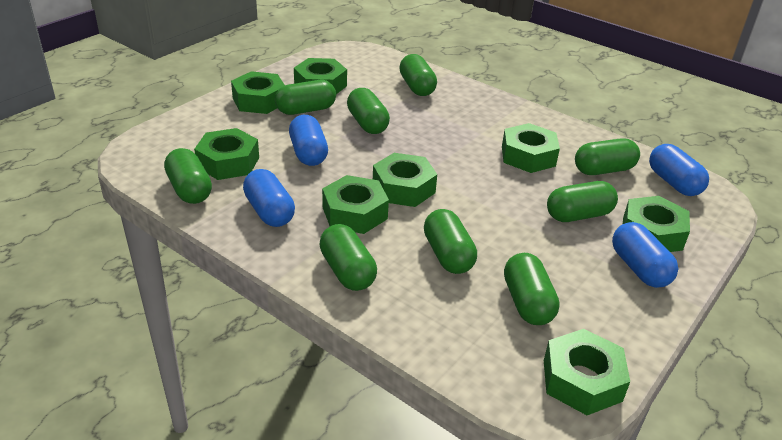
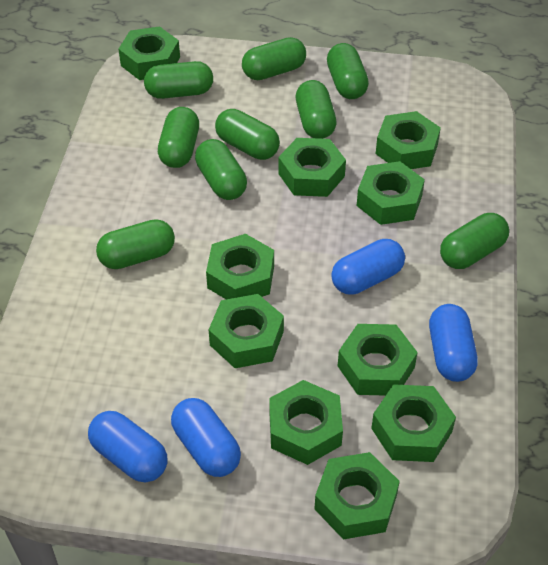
green nut: [194,128,259,180] [231,71,285,114] [294,58,347,94] [322,175,389,234] [373,153,437,207] [502,123,560,173] [544,329,630,415] [623,196,690,252] = 8 -> [118,26,180,80] [206,234,274,299] [209,294,284,368] [269,380,343,465] [279,138,346,197] [314,452,400,539] [338,324,418,396] [357,161,425,225] [371,384,456,462] [376,111,441,169] = 10

